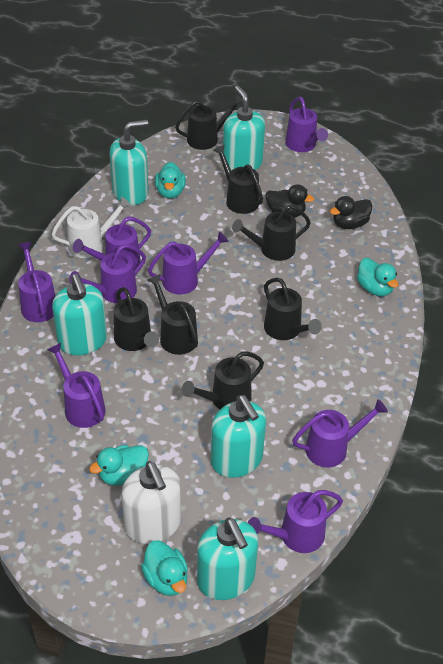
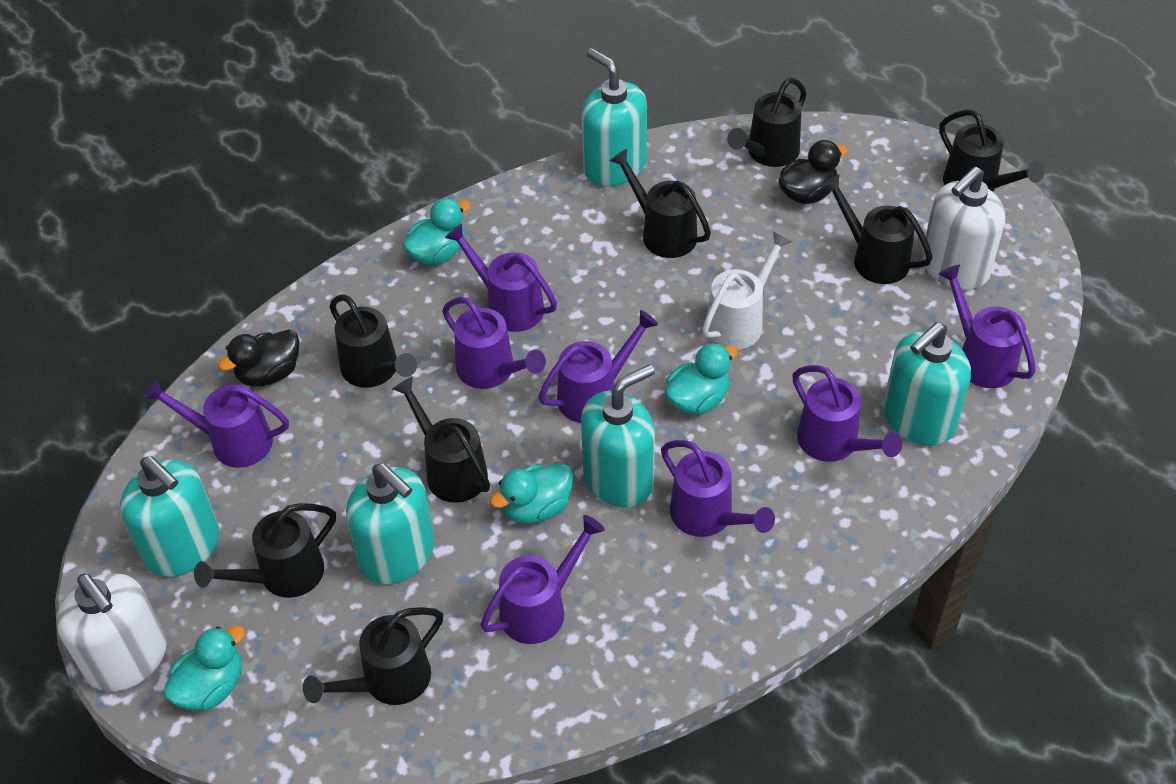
black watering can: [114,287,159,351] [147,274,198,355] [175,94,243,150] [182,352,264,409] [213,145,263,214] [232,205,311,261] [264,278,322,340] = 7 -> [194,503,336,598] [303,607,443,705] [329,294,417,388] [392,377,490,503] [609,149,711,258] [727,78,807,167] [821,174,933,284] [939,109,1044,192] = 8
white soap dispenser: [122,461,181,544] = 1 -> [56,573,167,692] [922,167,1005,290] = 2

